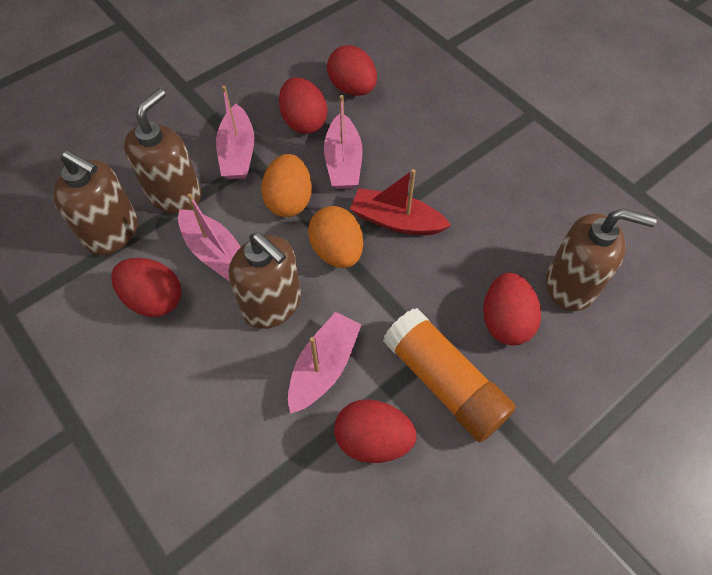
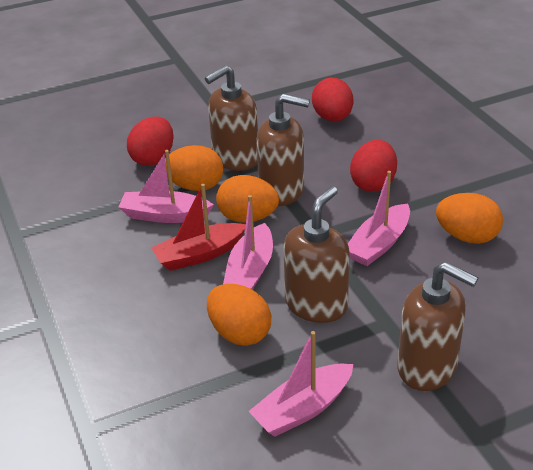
orange egg: [261,154,312,217] [308,206,363,268] = 2 -> [165,145,223,191] [207,284,271,346] [216,175,279,223] [436,193,503,244] = 4
orange glue stick: [383,308,516,442] = 1 -> none = 0
red egg: [111,258,181,317] [279,77,327,134] [327,45,377,96] [334,399,417,463] [483,273,541,345] = 5 -> [127,117,174,166] [312,78,353,122] [350,140,397,192] = 3

